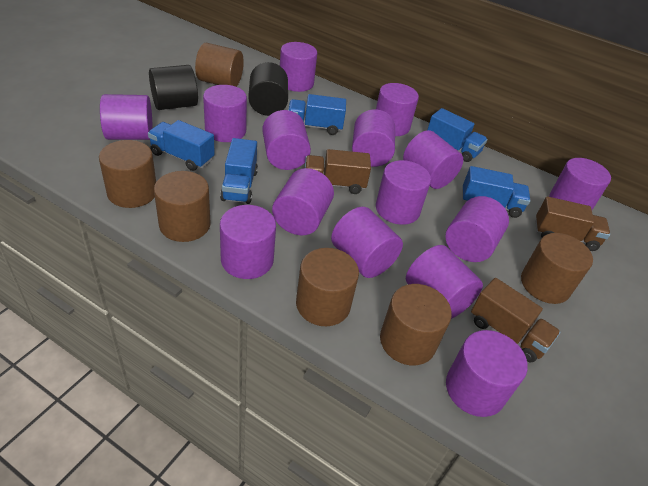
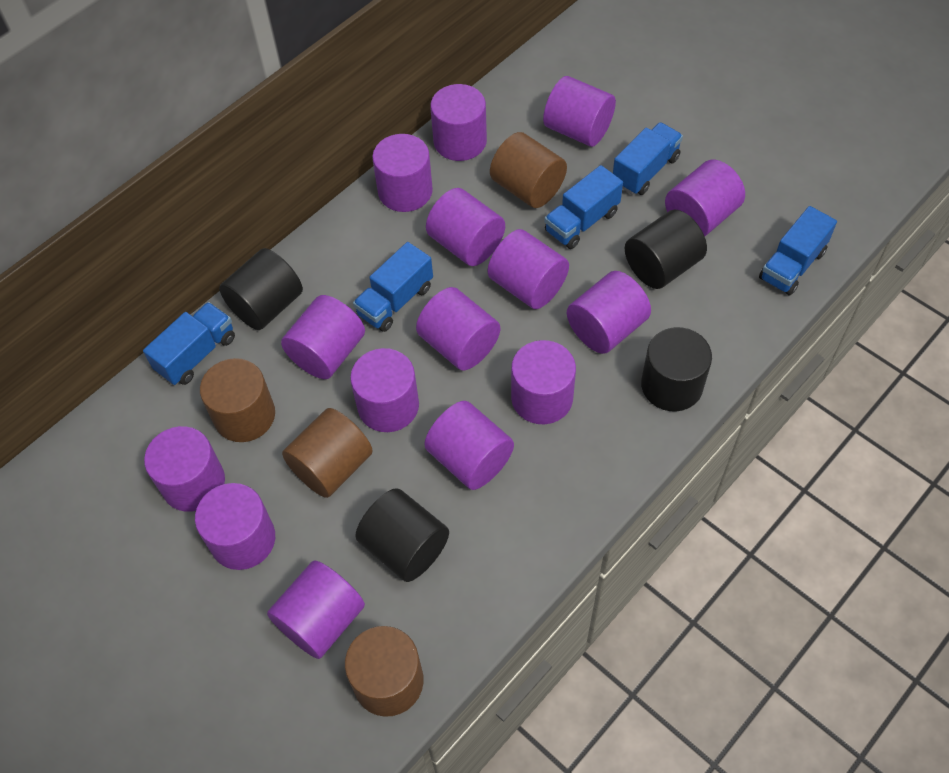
black cylinder: [149,65,198,110] [248,62,288,116] = 2 -> [219,248,303,330] [355,488,449,582] [625,210,707,289] [641,327,712,411] = 4
brown cylinder: [99,140,156,208] [154,171,211,242] [195,43,244,87] [296,248,359,326] [380,284,452,365] [521,233,593,304] = 6 -> [200,358,275,442] [282,408,373,498] [345,626,424,717] [490,132,567,208] = 4
brown truck: [305,149,371,194] [471,278,561,363] [535,196,610,251] = 3 -> none = 0

